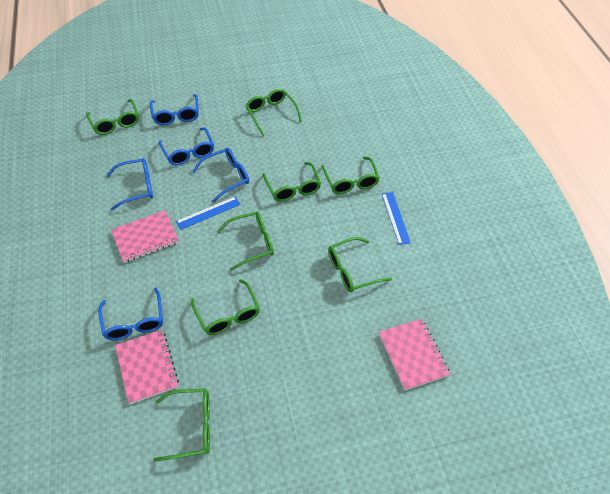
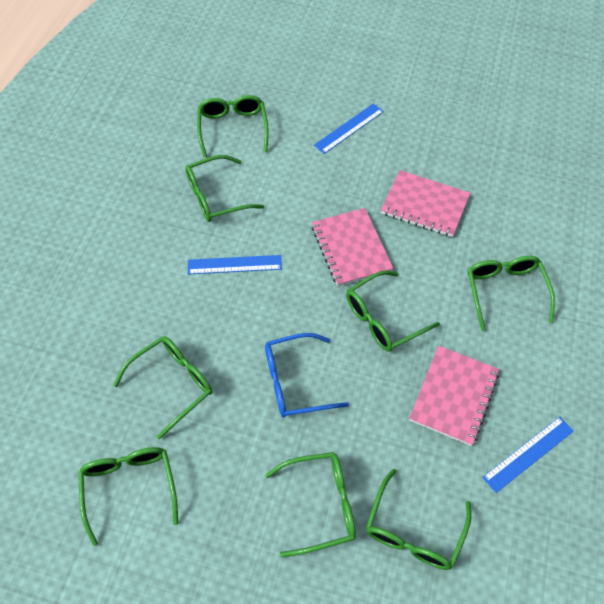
blue glasses: [98,288,163,340] [106,158,153,210] [150,94,199,125] [159,127,214,165] [192,148,249,203] = 5 -> [265,333,349,418] = 1
blue ruler: [176,196,241,230] [382,192,411,245] = 2 -> [188,255,282,275] [314,104,384,154] [482,417,574,493] = 3

